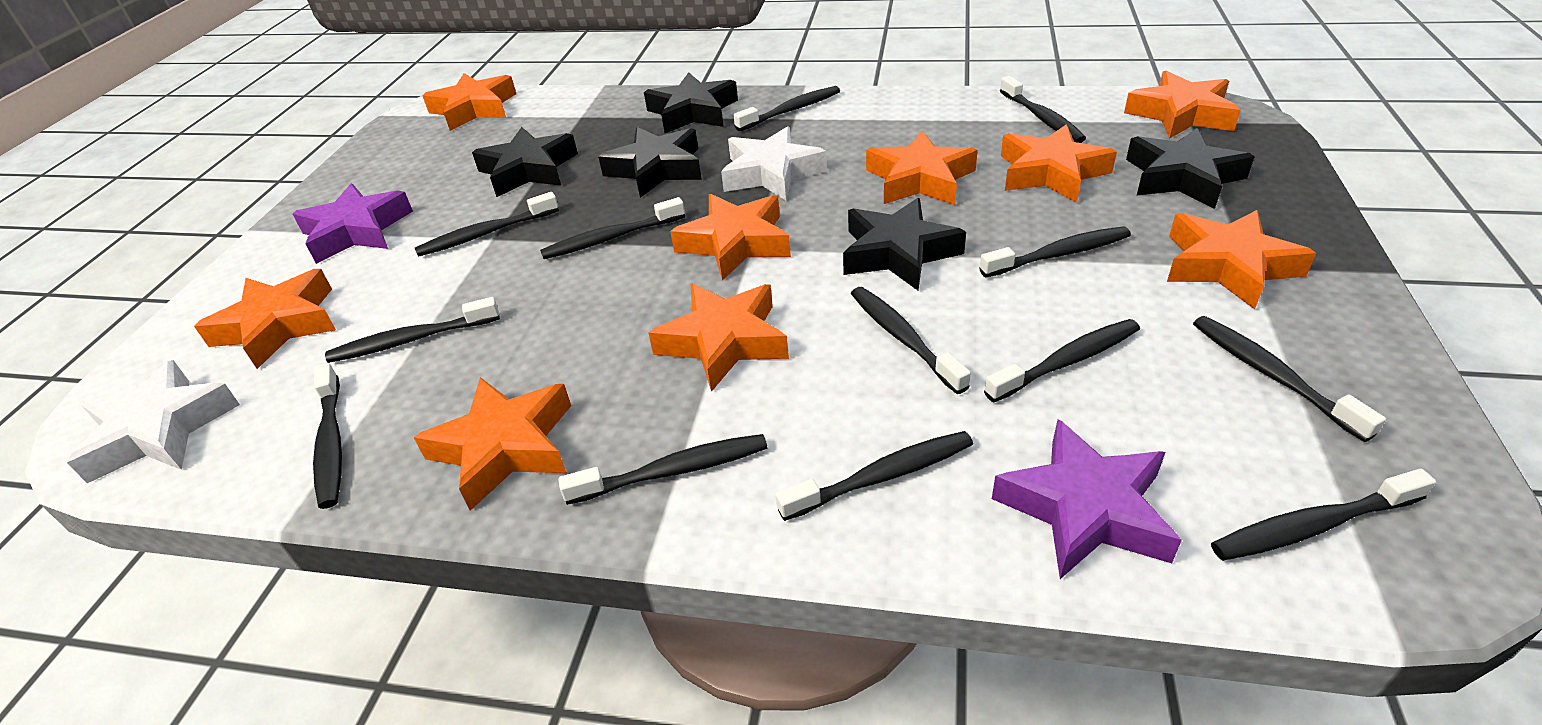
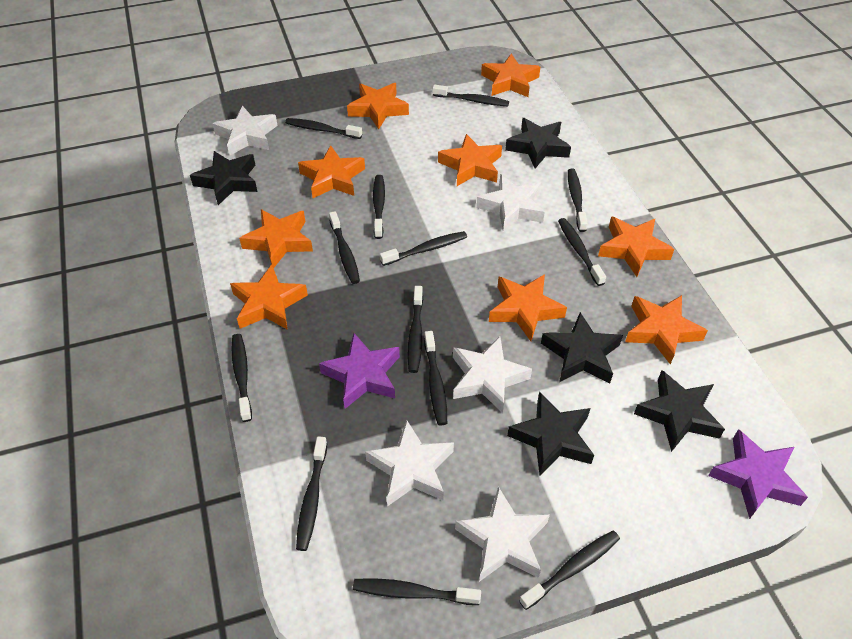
white star: [67,360,240,483] [721,126,827,201] = 2 -> [212,106,278,155] [365,419,454,506] [453,336,532,413] [455,486,550,582] [476,174,545,232] = 5

